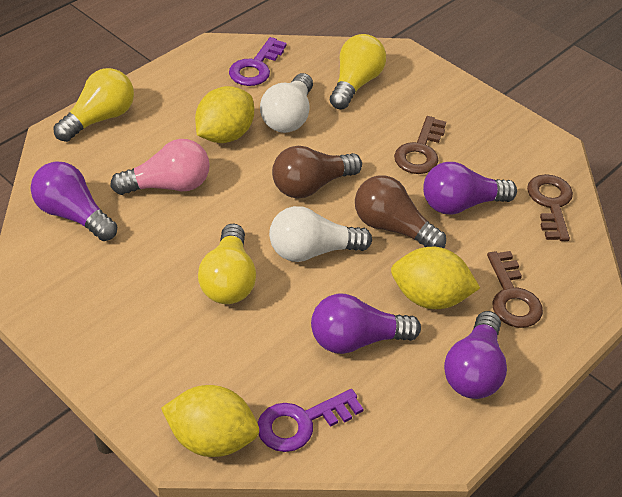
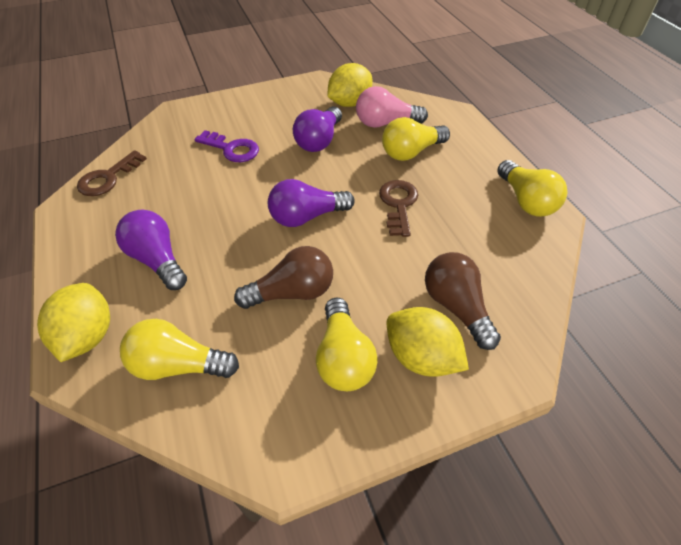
brown key: [394,116,446,174] [487,251,543,328] [527,174,573,241] = 3 -> [77,150,147,196] [379,180,418,237] = 2
purple key: [229,37,287,86] [257,389,363,452] = 2 -> [195,130,259,162] = 1
purple light bulb: [31,162,117,241] [311,294,421,354] [423,162,517,215] [444,311,507,399] = 4 -> [115,210,187,290] [268,179,355,227] [293,106,342,152] = 3
white light bulb: [260,73,313,133] [269,206,372,262] = 2 -> none = 0
yellow light bulb: [53,68,134,142] [198,223,256,304] [330,34,386,109] = 3 -> [120,319,239,380] [316,298,378,391] [382,117,450,161] [497,160,568,217] = 4

